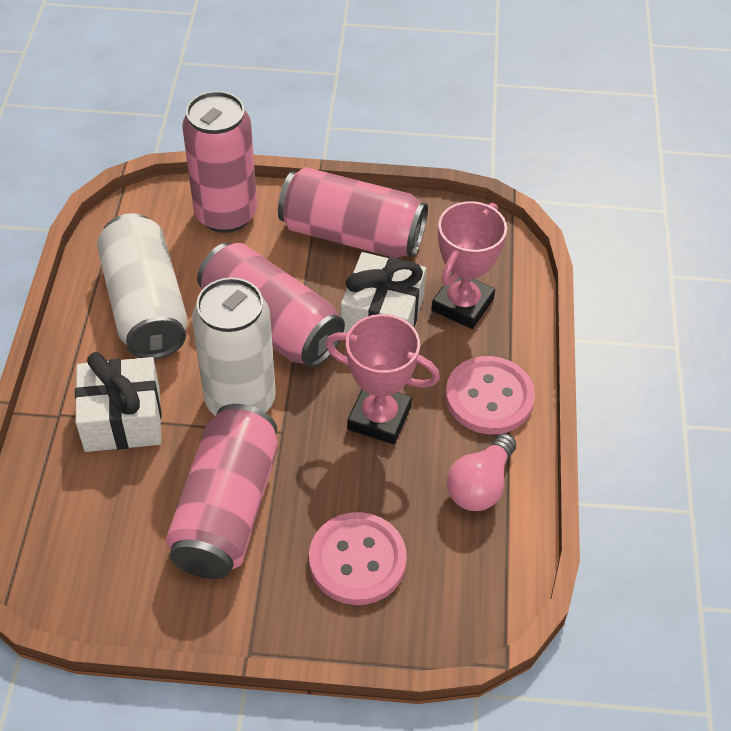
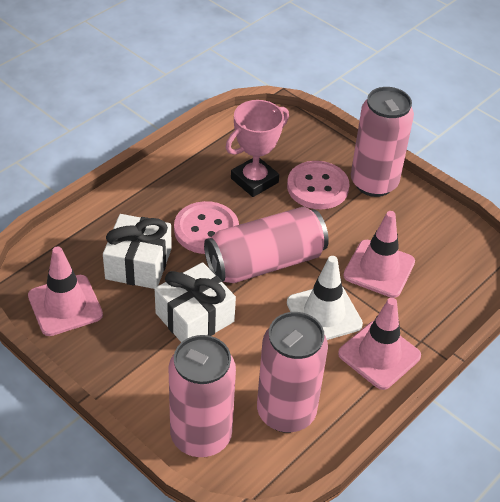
pink light bulb: [447,433,516,511] = 1 -> none = 0
pink traffic cone: none = 0 -> [28,246,103,336] [338,298,421,390] [343,211,415,298] = 3
pink trophy: [325,314,440,444] [432,201,507,329] = 2 -> [226,100,289,197] = 1
white can: [97,213,188,359] [192,277,276,416] = 2 -> none = 0
white traffic cone: none = 0 -> [287,256,363,340] = 1

